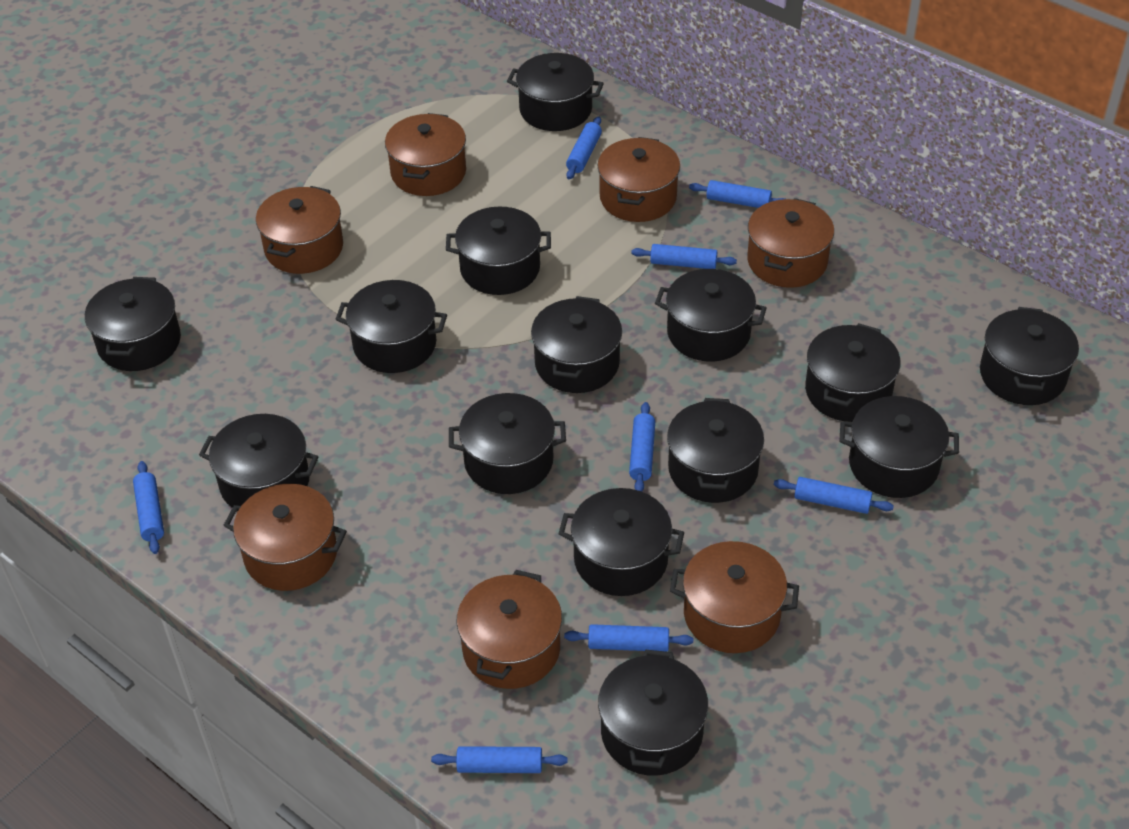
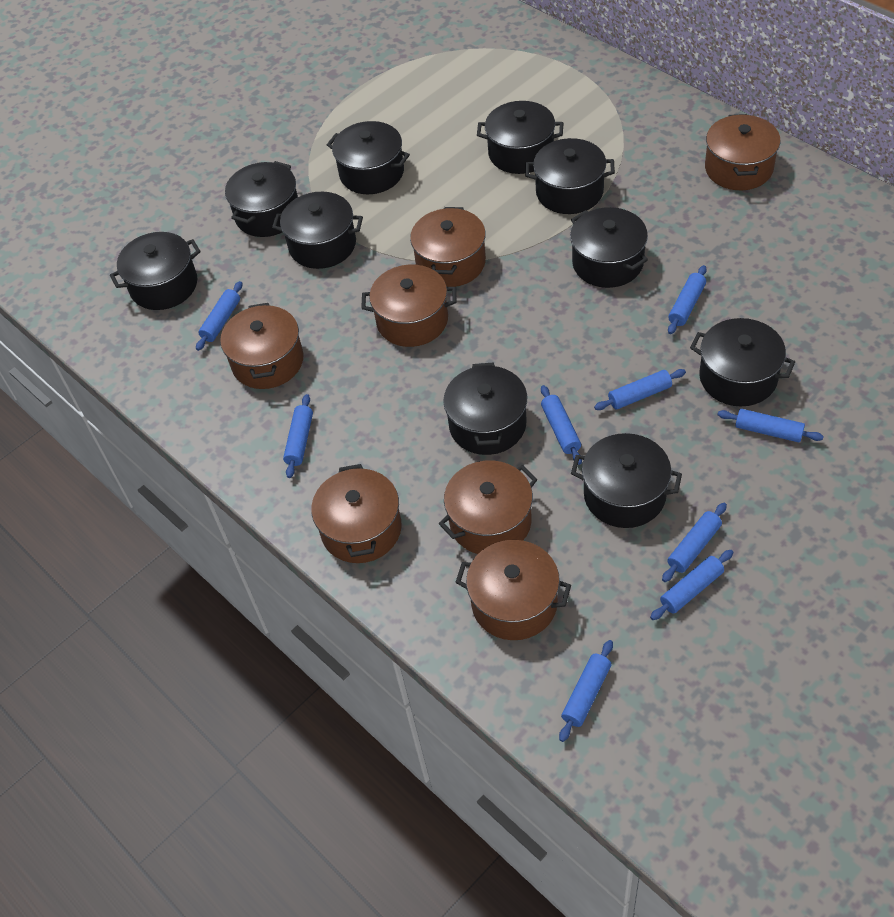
black pot: [85,277,181,371] [199,414,319,511] [335,280,447,373] [446,207,551,295] [449,393,566,494] [507,53,604,131] [531,296,622,393] [559,488,684,596] [598,649,708,776] [655,269,767,362] [667,398,764,503] [805,323,901,422] [840,396,959,498] [980,307,1079,405] = 14 -> [110,232,201,310] [225,161,298,237] [272,192,363,269] [327,121,410,194] [443,362,527,455] [477,101,563,174] [525,138,615,214] [570,207,648,288] [571,433,682,528] [690,318,795,406] = 10
blue rolling pin: [133,461,164,554] [431,746,568,773] [564,624,693,652] [566,116,602,180] [629,402,655,492] [631,244,737,269] [689,180,785,208] [774,477,894,514] = 8 -> [196,281,242,351] [283,394,313,478] [541,385,582,465] [559,640,613,742] [594,369,686,410] [650,550,734,620] [662,503,727,582] [668,265,707,334] [717,409,824,442] = 9

